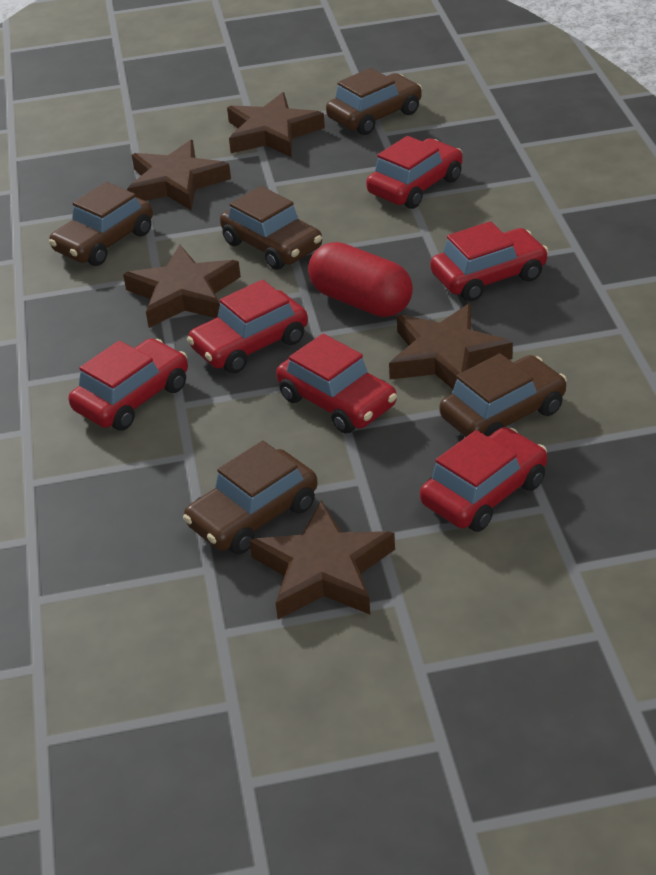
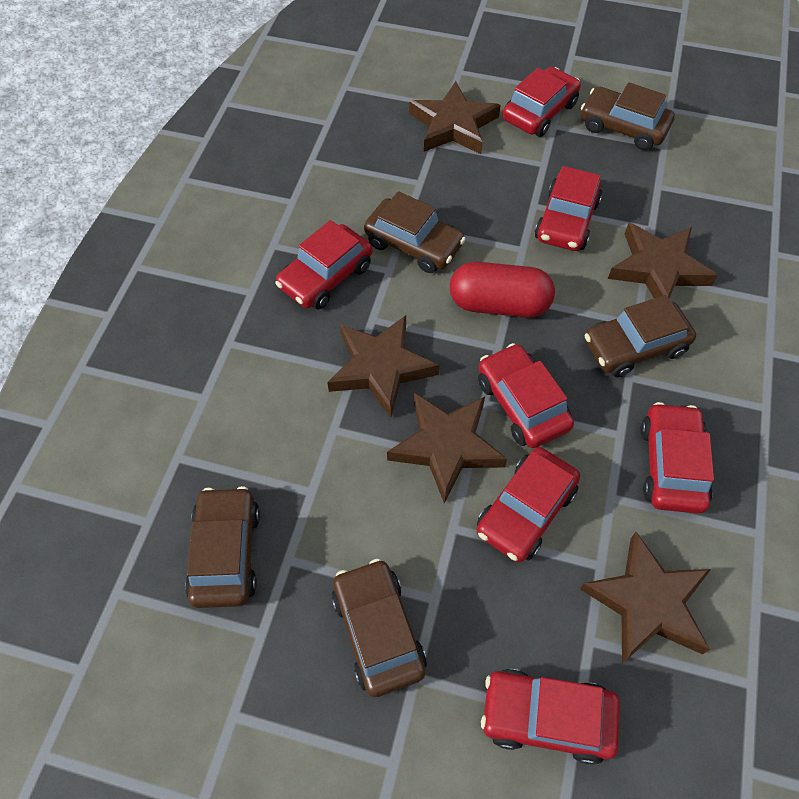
red car: [69,338,188,430] [187,279,308,374] [276,334,397,434] [366,136,463,209] [420,427,547,532] [430,221,548,301] = 6 -> [275,220,372,310] [477,447,580,562] [478,343,574,448] [481,669,620,765] [503,67,581,137] [535,166,602,251] [640,402,714,514] = 7

